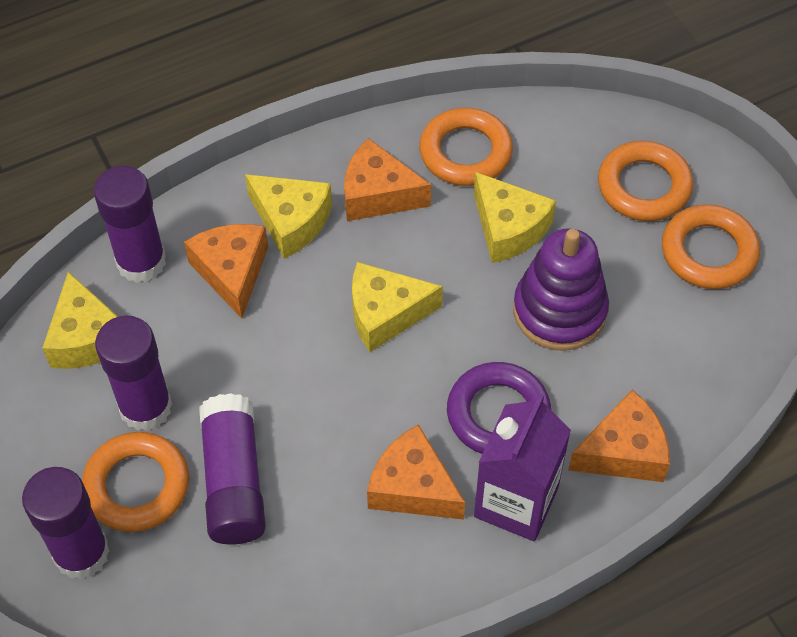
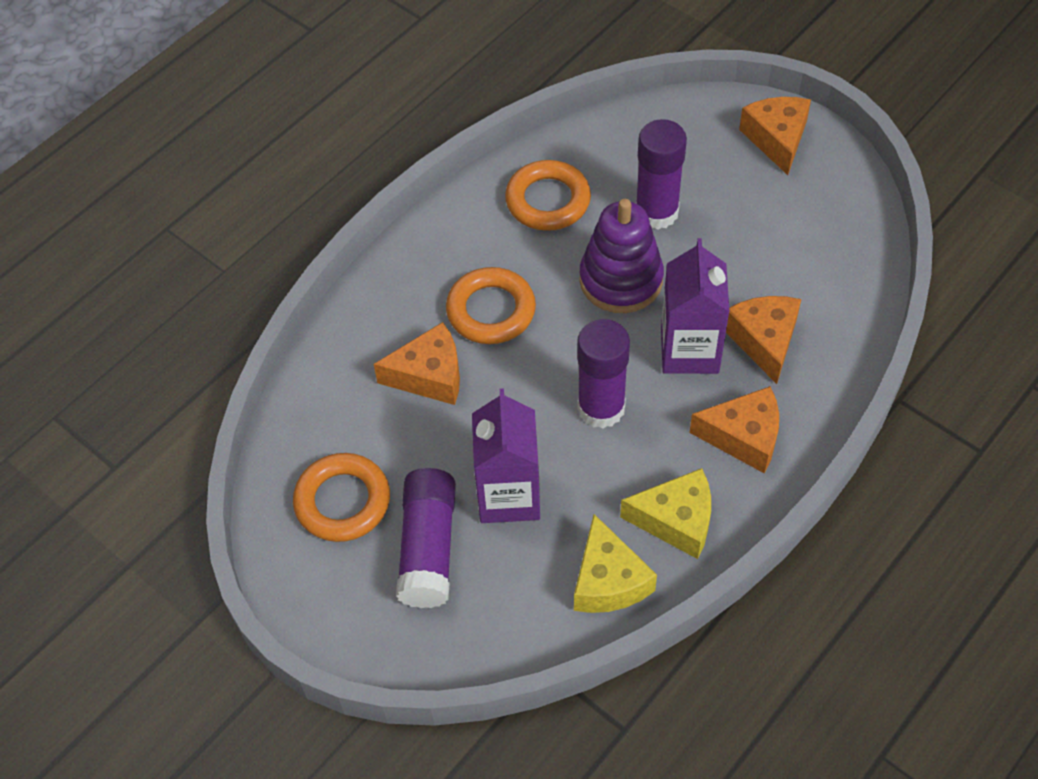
orange ring: [82,432,189,532] [420,108,513,186] [598,141,693,221] [662,204,760,289] = 4 -> [293,453,390,542] [446,267,536,344] [505,160,591,231] = 3
purple carton: [474,394,571,541] = 1 -> [472,388,540,523] [661,238,730,374] = 2
purple glue stick: [22,467,110,580] [94,166,166,283] [95,315,172,431] [199,393,266,545] = 4 -> [396,468,456,608] [577,319,630,428] [636,119,687,230] = 3
purple ring: [447,362,551,454] = 1 -> none = 0
yellow cheese: [42,271,118,369] [245,174,332,259] [352,262,443,352] [474,172,556,263] = 4 -> [574,514,657,613] [620,468,711,559] = 2

